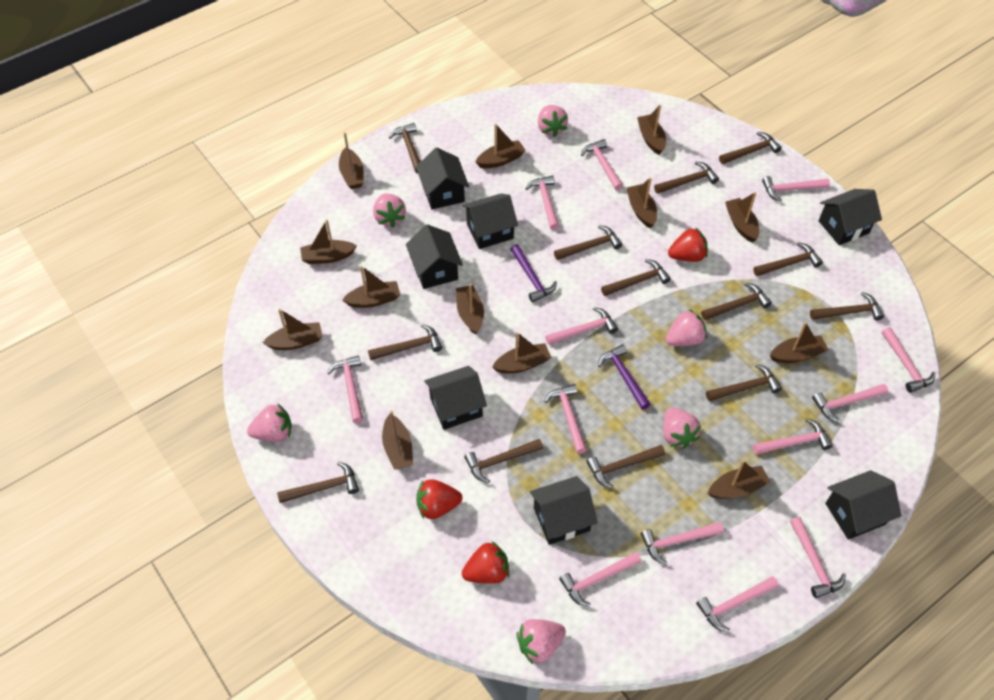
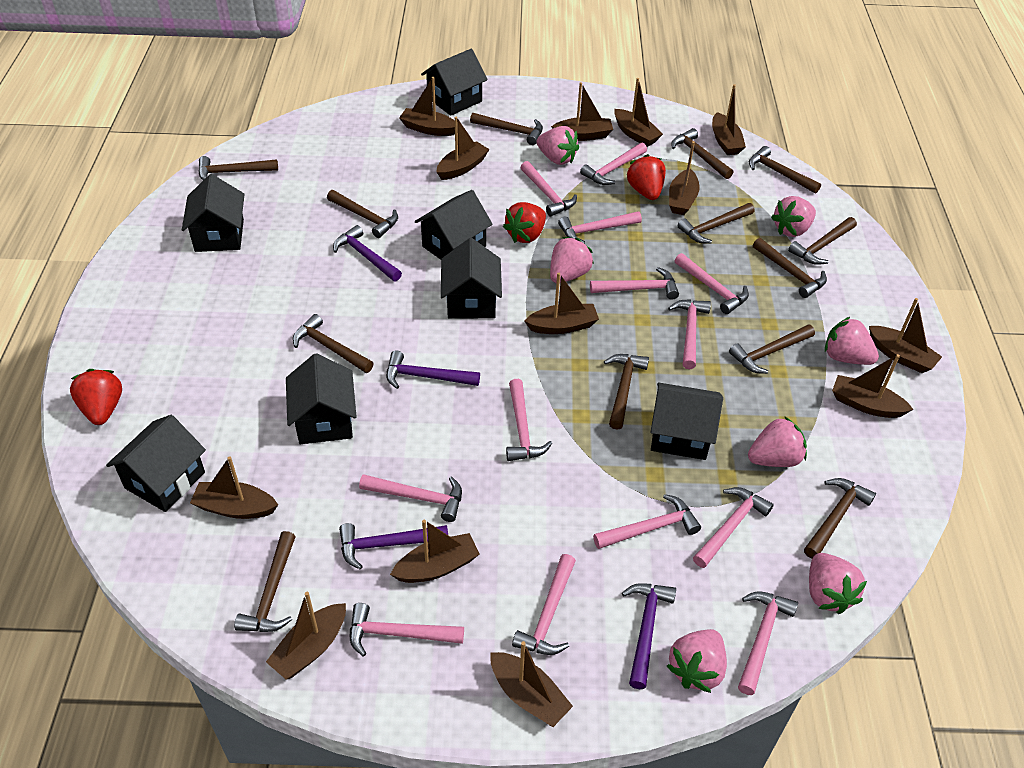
pink strawberry: [247,403,292,442] [373,193,406,227] [517,619,566,664] [538,105,568,137] [663,407,701,449] [666,309,707,346] = 6 -> [536,126,579,165] [550,237,594,283] [667,629,727,693] [748,416,807,467] [771,196,816,237] [809,553,867,614] [825,317,879,365] = 7
purple hammer: [510,244,557,303] [598,344,650,410] = 2 -> [333,225,402,281] [339,523,448,570] [386,350,480,389] [622,583,676,689] = 4

